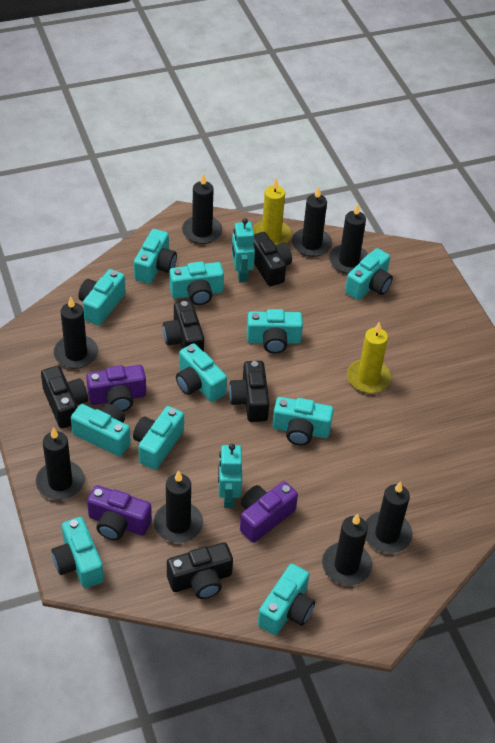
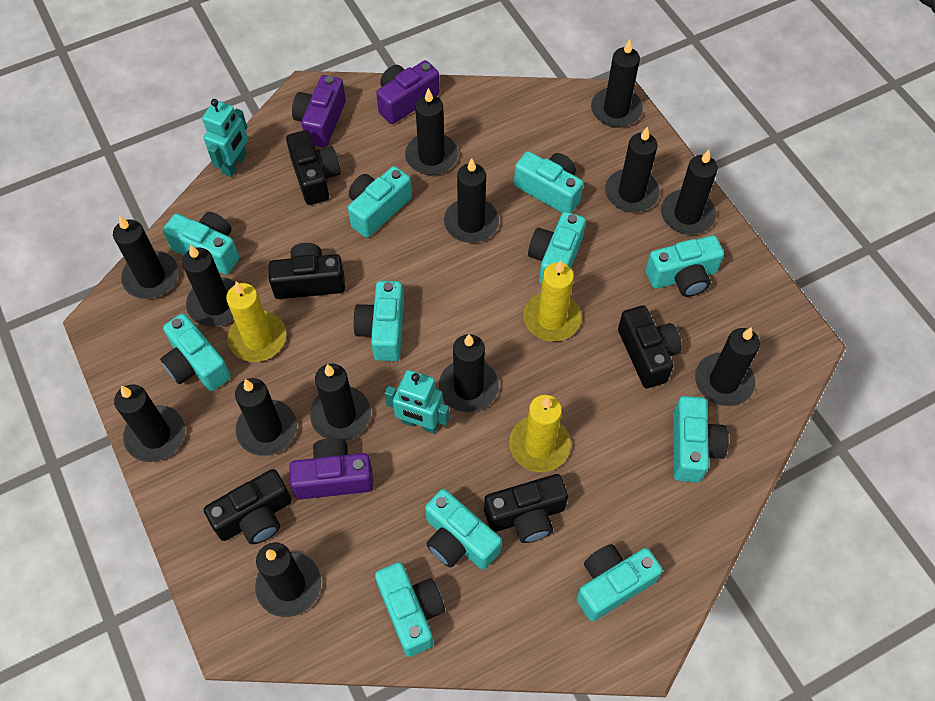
black candle: [36,427,85,500] [54,296,98,369] [154,470,203,543] [182,173,222,244] [292,187,332,257] [322,514,372,585] [329,204,368,274] [365,481,412,553] = 8 -> [113,216,178,299] [114,384,185,462] [182,245,235,327] [235,378,297,456] [255,543,321,617] [310,364,371,441] [405,88,458,175] [439,334,499,412] [444,158,499,243] [591,39,643,128] [605,126,660,213] [661,150,718,235] [695,327,760,406] = 13
yellow candle: [253,178,292,245] [347,322,391,393] = 2 -> [226,281,286,362] [509,395,571,472] [524,260,581,341] = 3

